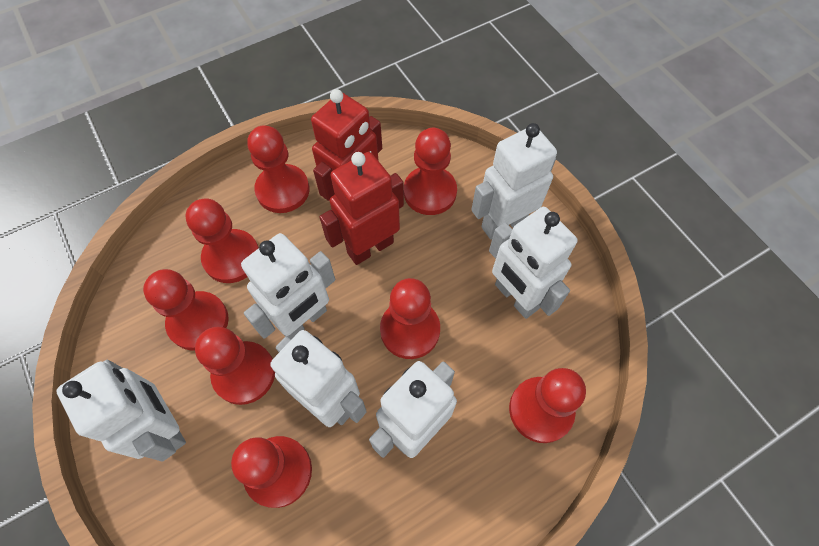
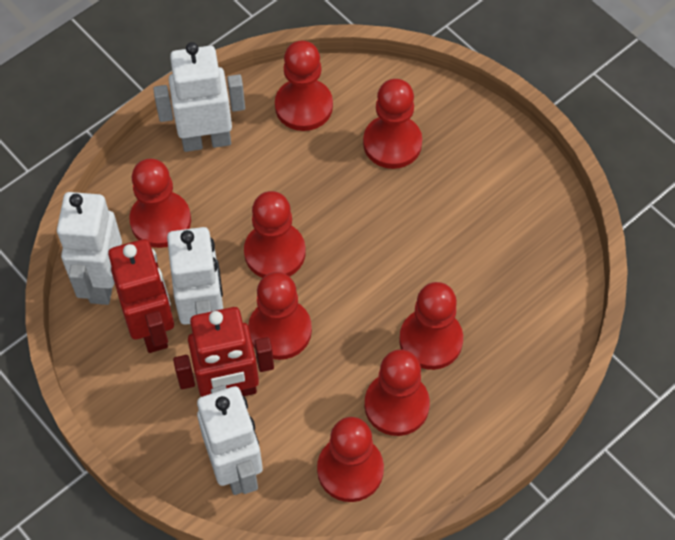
white robot: [57,360,186,462] [241,233,335,339] [270,330,367,427] [369,361,457,458] [471,123,557,240] [489,207,578,319] = 6 -> [57,192,122,305] [153,42,245,152] [167,227,223,325] [197,385,263,495] = 4

